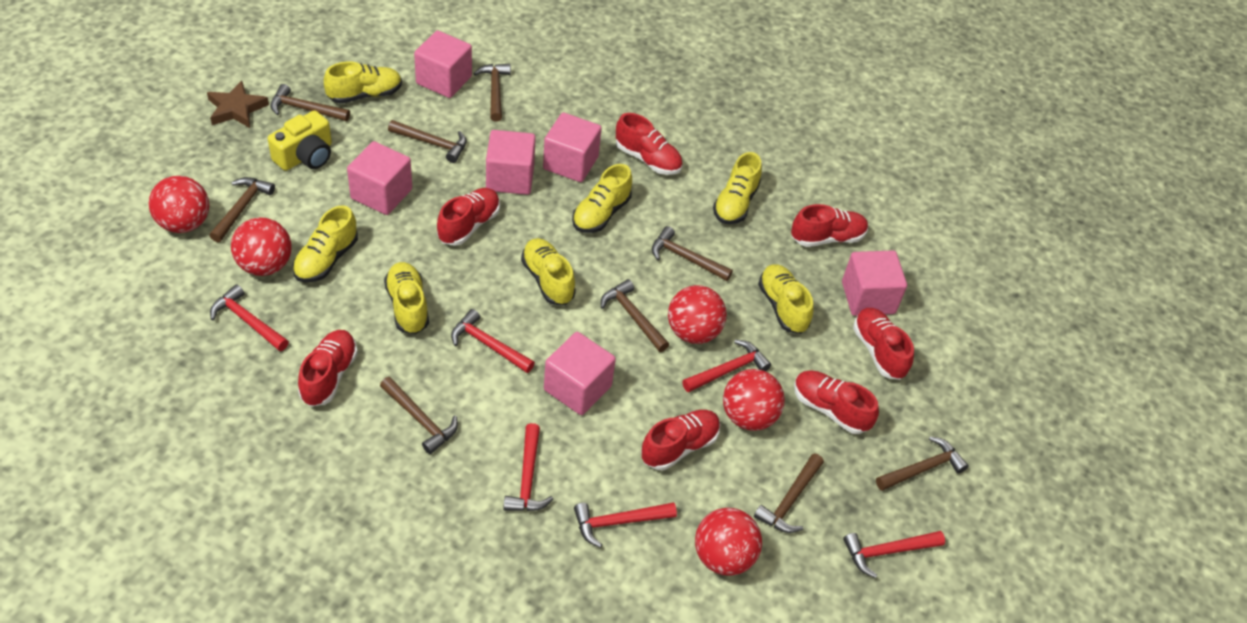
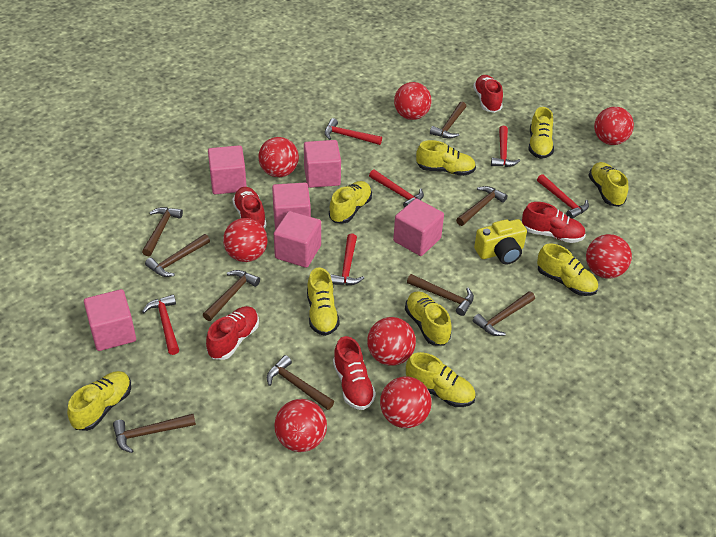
brown star: [207,81,269,128] = 1 -> none = 0
red ball: [149,176,209,233] [231,217,292,276] [668,285,727,344] [695,508,762,576] [723,369,785,431] = 5 -> [223,218,268,262] [258,137,299,177] [274,399,327,452] [367,317,416,366] [380,377,432,428] [394,82,432,120] [586,234,632,278] [594,107,634,145] = 8
red shoe: [298,330,358,407] [437,188,500,246] [616,113,682,175] [641,410,720,470] [791,204,868,247] [794,371,879,434] [853,308,914,380] = 7 -> [206,306,259,360] [232,187,267,229] [333,336,376,410] [473,75,503,113] [522,202,586,243] = 5
yellow shoe: [292,205,358,282] [324,62,402,104] [384,262,429,334] [521,238,576,305] [572,164,632,233] [713,152,762,224] [758,264,814,334] = 7 -> [67,371,131,431] [307,267,340,336] [329,181,372,223] [405,291,452,346] [406,352,476,407] [416,140,476,176] [529,107,554,159] [537,243,598,296] [588,162,628,207] = 9

